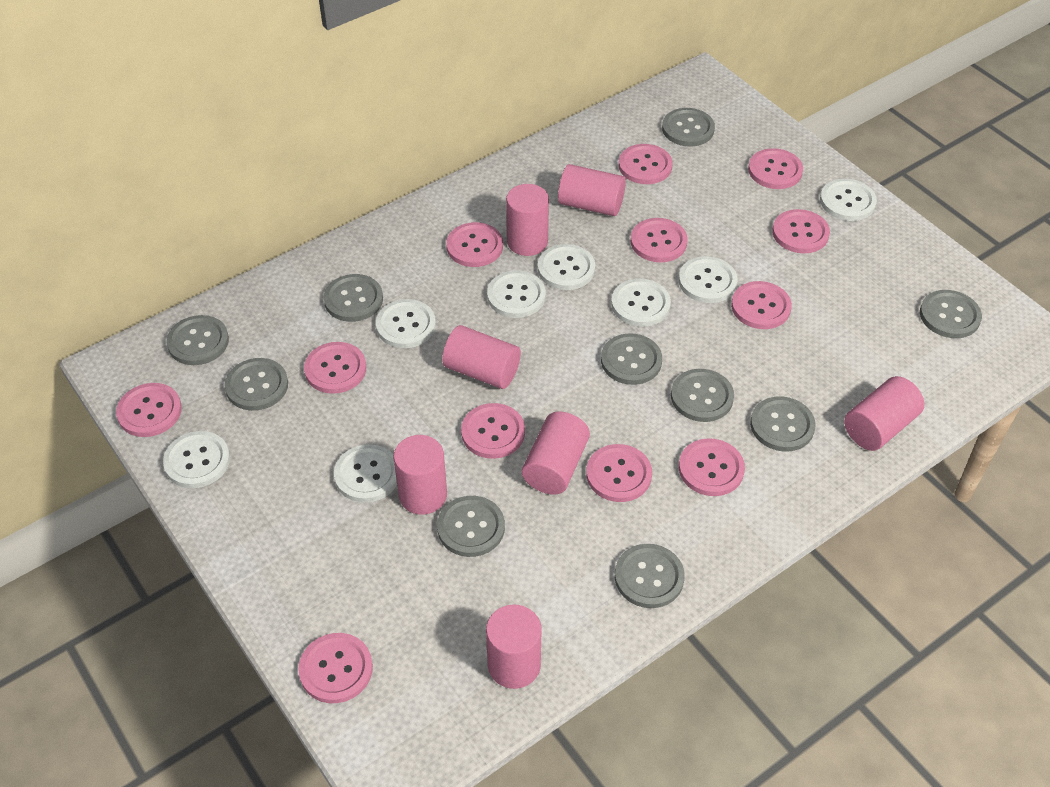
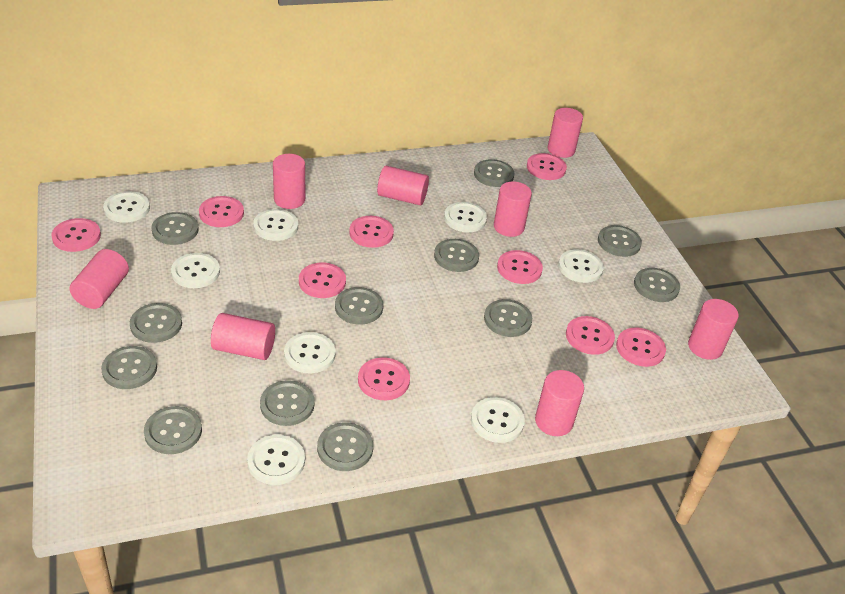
grey button: [166,315,229,365] [225,358,288,411] [324,274,383,322] [437,496,505,557] [601,333,662,385] [615,544,685,608] [662,108,715,147] [671,369,734,422] [750,396,816,452] [920,290,982,338] = 10 -> [101,346,157,389] [130,303,182,343] [144,406,202,454] [151,212,198,245] [260,380,315,426] [317,423,373,471] [335,287,383,325] [434,239,479,272] [474,159,514,187] [484,299,532,337] [598,225,642,257] [634,268,680,302] = 12
pink button: [116,383,182,437] [298,633,373,703] [304,342,366,394] [446,222,503,267] [461,403,525,459] [586,444,652,502] [619,144,673,184] [631,218,688,262] [679,438,745,496] [731,281,792,329] [748,148,803,189] [772,209,830,253] = 12 -> [51,218,101,252] [199,196,244,227] [299,263,346,298] [349,216,394,248] [358,357,410,400] [497,250,543,284] [527,153,567,180] [566,316,615,355] [616,328,666,367] = 9
pink cylinder: [393,435,447,515] [442,325,521,389] [486,605,542,689] [506,184,549,256] [522,412,590,495] [558,164,626,216] [844,376,925,451] = 7 -> [70,249,129,309] [211,313,275,360] [273,154,305,209] [377,166,429,205] [494,181,532,237] [535,370,584,436] [548,108,583,158] [688,299,739,360] = 8

